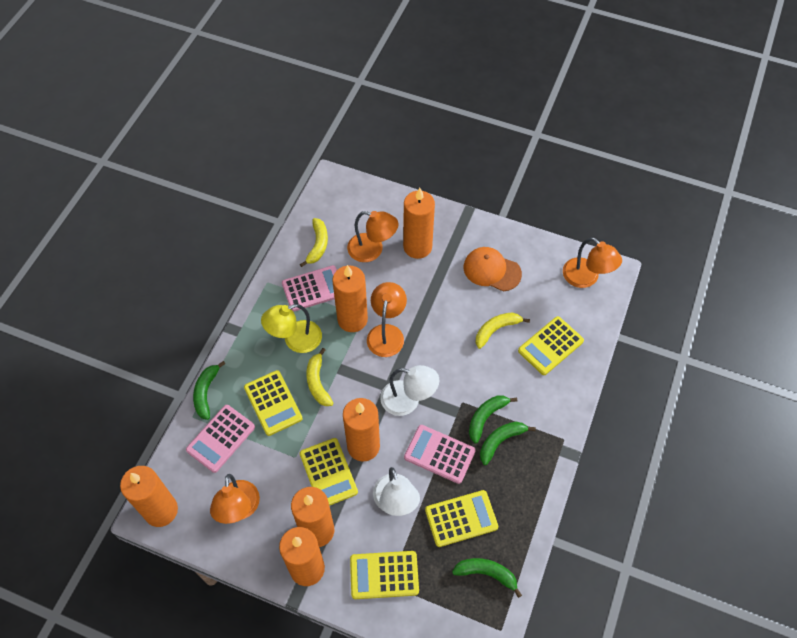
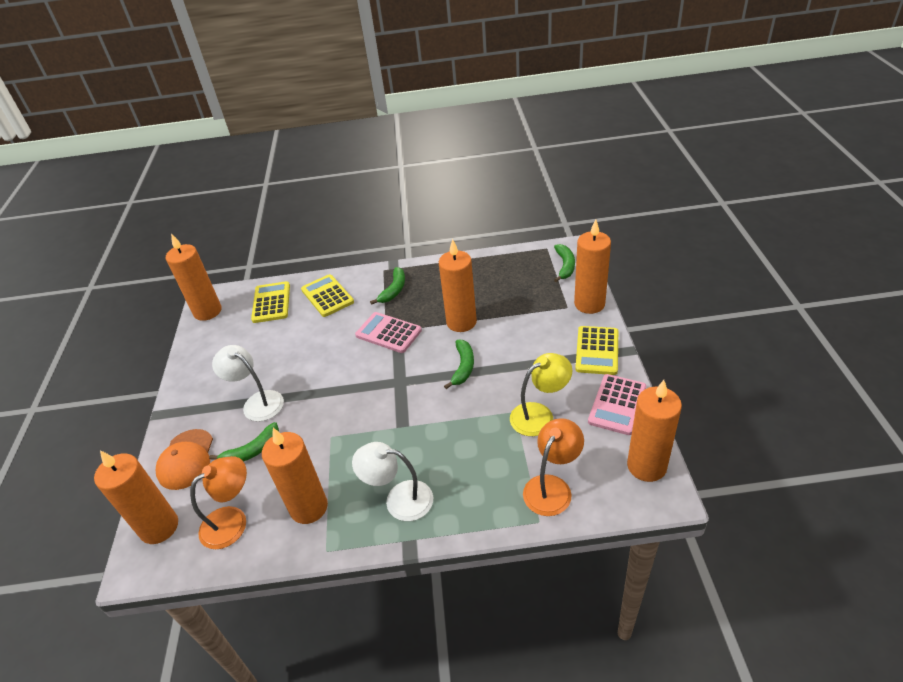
orange lamp: [210,474,260,524] [347,211,398,262] [367,282,407,357] [563,237,622,288] = 4 -> [190,456,247,549] [523,418,584,516] = 2
pink calculator: [186,405,255,473] [282,265,337,312] [404,425,476,484] = 3 -> [355,312,422,353] [588,374,646,435] = 2
yellow banana: [300,218,328,267] [306,348,333,406] [476,313,530,349] = 3 -> none = 0
yellow calculator: [244,370,303,436] [300,438,358,506] [350,551,419,599] [425,490,498,547] [518,316,584,375] = 5 -> [251,281,290,323] [301,274,354,317] [575,326,618,375] = 3

